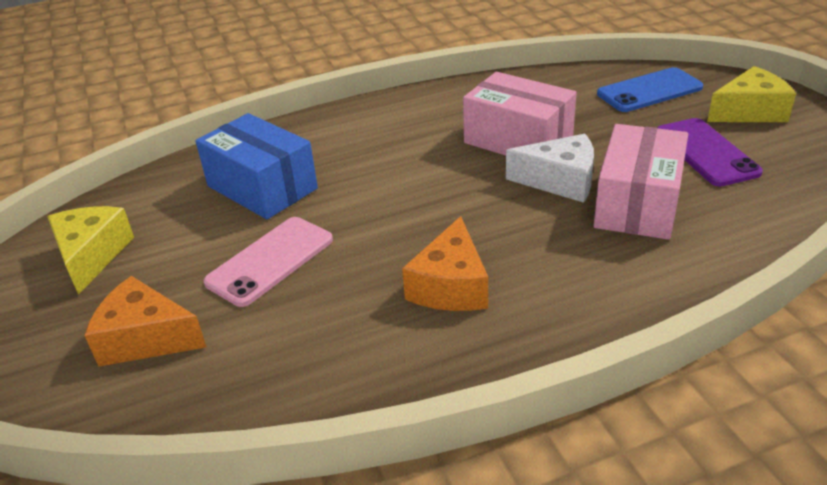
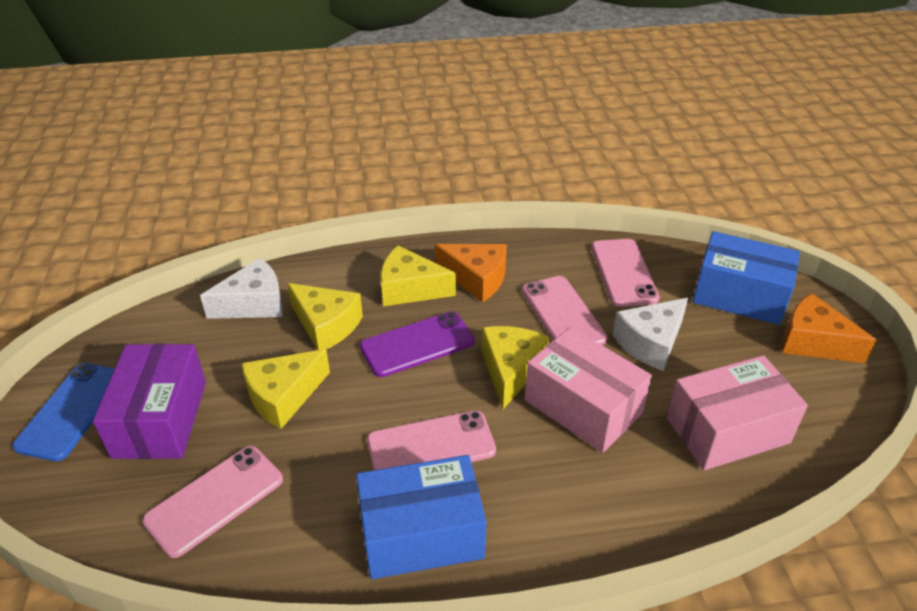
blue box: [196,113,318,219] = 1 -> [356,455,487,579] [692,231,800,325] = 2
pink phone: [203,217,333,307] = 1 -> [142,446,283,558] [367,410,496,470] [522,276,608,345] [591,239,660,307] = 4
purple box: none = 0 -> [93,344,206,459] = 1
white cheese: [506,134,594,203] = 1 -> [200,258,283,319] [612,298,688,371] = 2
yellow cheese: [47,206,134,295] [707,66,796,122] = 2 -> [241,349,330,429] [287,283,363,350] [380,245,456,306] [481,326,549,409] = 4

